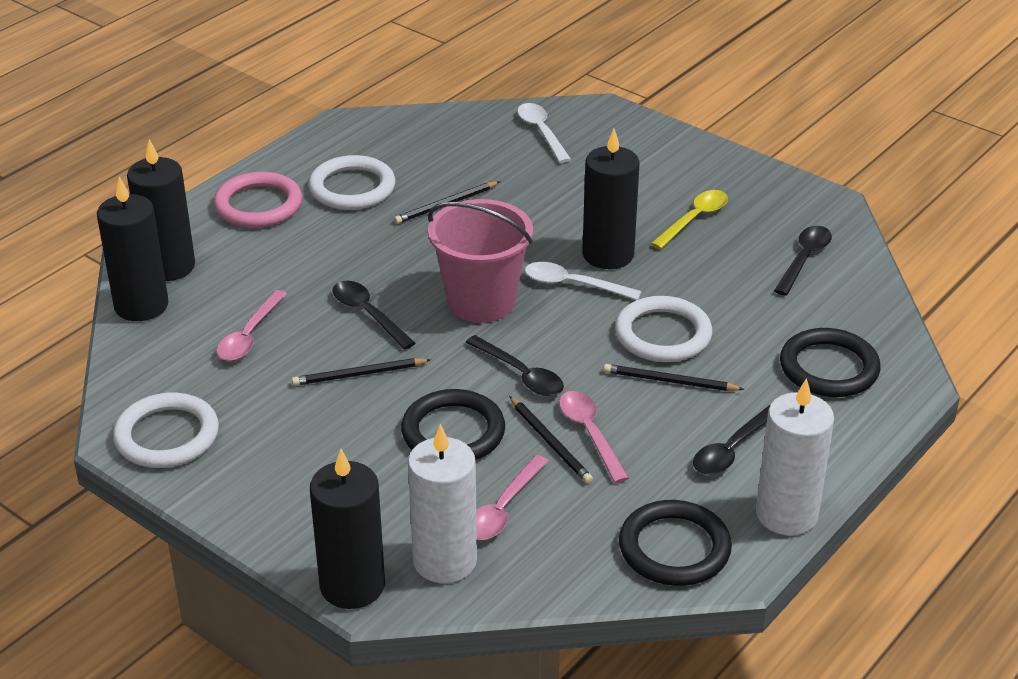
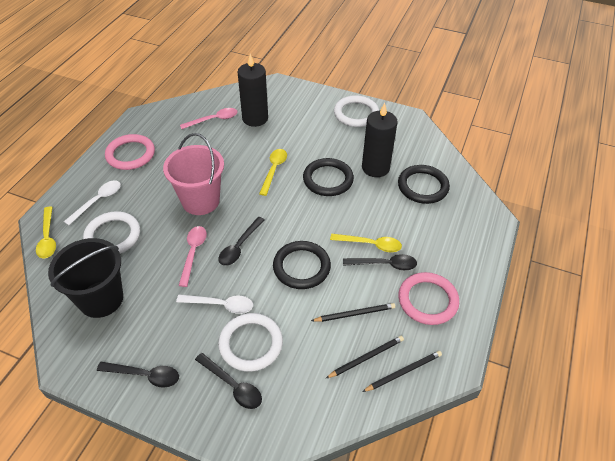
black bucket: none = 0 -> [48,238,123,318] = 1
black candle: [97,177,168,321] [127,139,195,281] [310,449,385,609] [582,129,640,269] = 4 -> [238,54,268,127] [362,103,398,177] = 2
black pencil: [292,358,431,386] [394,181,500,224] [509,396,593,484] [603,364,744,391] = 4 -> [311,303,395,322] [325,336,404,379] [362,351,442,392] = 3
pink ring: [214,172,302,228] = 1 -> [105,134,155,170] [398,272,459,325] = 2
pink spoon: [216,290,287,361] [476,455,549,540] [559,391,629,483] = 3 -> [178,226,207,287] [180,108,237,129] = 2
white candle: [408,424,477,583] [756,378,834,535] = 2 -> none = 0
yellow spoon: [651,190,728,249] = 1 -> [36,207,56,258] [259,149,287,196] [330,234,402,252] = 3

